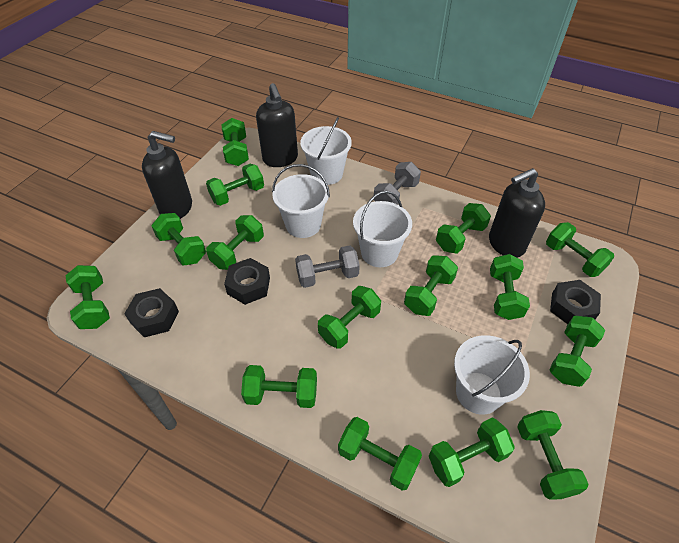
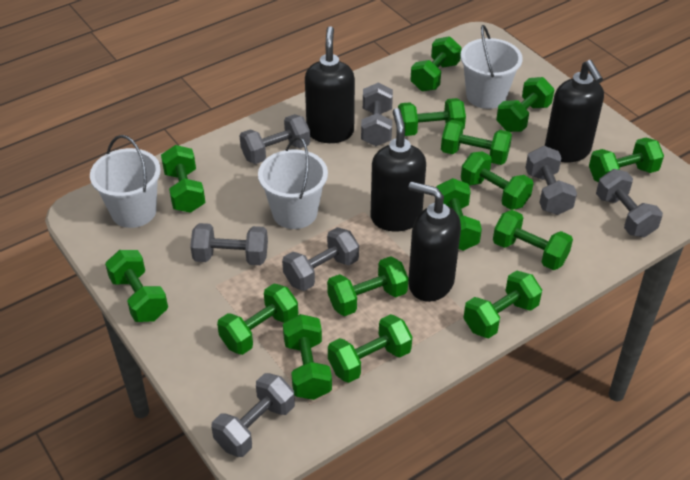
black nut: [124,288,179,337] [224,258,270,305] [550,280,601,324] = 3 -> none = 0
black soap dispenser: [142,131,192,219] [256,83,298,167] [489,168,545,258] = 3 -> [305,26,355,143] [370,108,426,231] [408,182,461,302] [545,60,604,162] = 4
grey dumbbell: [295,245,360,288] [374,162,421,205] = 2 -> [190,223,268,265] [211,373,295,457] [240,114,310,164] [282,227,359,291] [361,83,393,146] [526,146,577,215] [596,169,663,237] = 7
white bucket: [272,164,330,238] [300,117,352,185] [353,191,412,267] [454,335,530,415] = 4 -> [90,135,161,228] [258,137,328,229] [460,25,523,109] = 3

